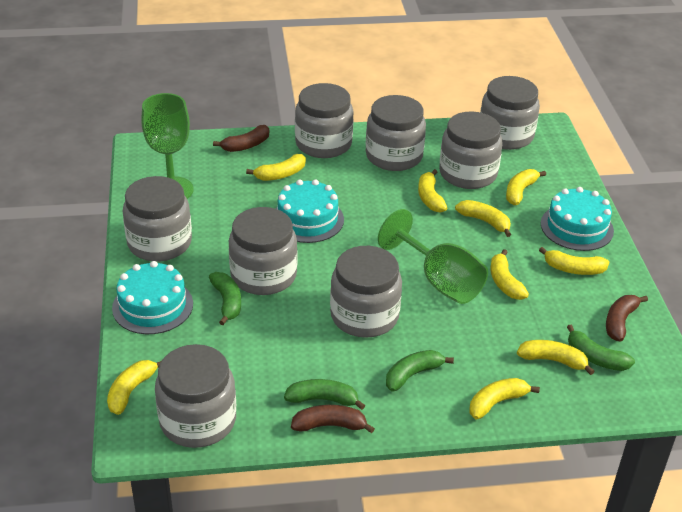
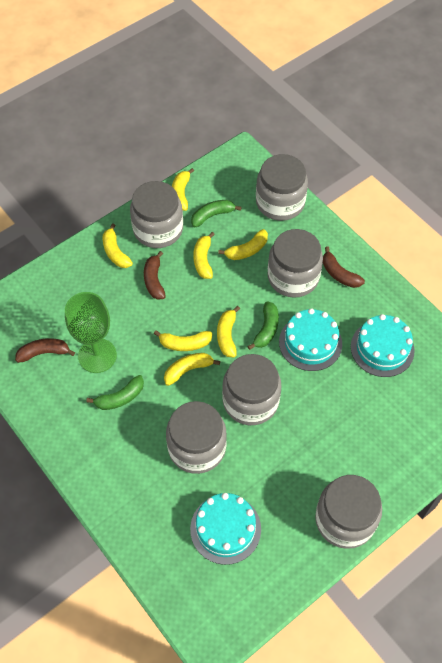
green banana: [209,272,241,325] [284,379,365,410] [386,350,454,391] [567,325,635,371] = 4 -> [86,375,144,410] [191,200,242,227] [247,301,279,350] = 3
green goblet: [141,93,193,199] [378,209,488,304] = 2 -> [65,292,117,373] = 1
grey jar: [123,176,192,261] [155,344,236,448] [229,207,298,295] [295,83,354,158] [330,246,402,338] [366,95,426,171] [439,111,502,189] [480,76,540,150] = 8 -> [130,181,183,248] [166,401,227,474] [222,354,281,425] [256,154,308,221] [268,229,323,298] [315,475,382,549] = 6
yellow banana: [107,360,161,415] [246,154,306,181] [418,169,447,213] [455,200,511,237] [469,378,540,419] [490,249,529,300] [506,169,546,205] [517,340,595,375] [539,247,609,275] = 9 -> [103,223,133,268] [154,330,212,351] [164,353,220,386] [172,168,194,211] [193,232,215,279] [217,306,240,357] [218,229,268,260] = 7

